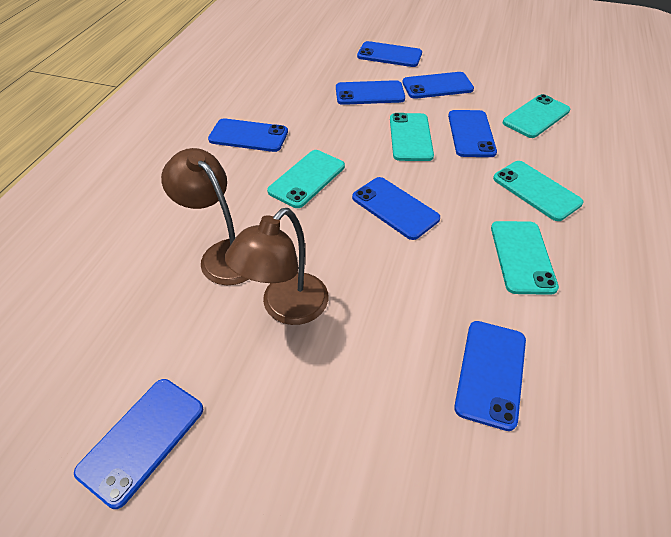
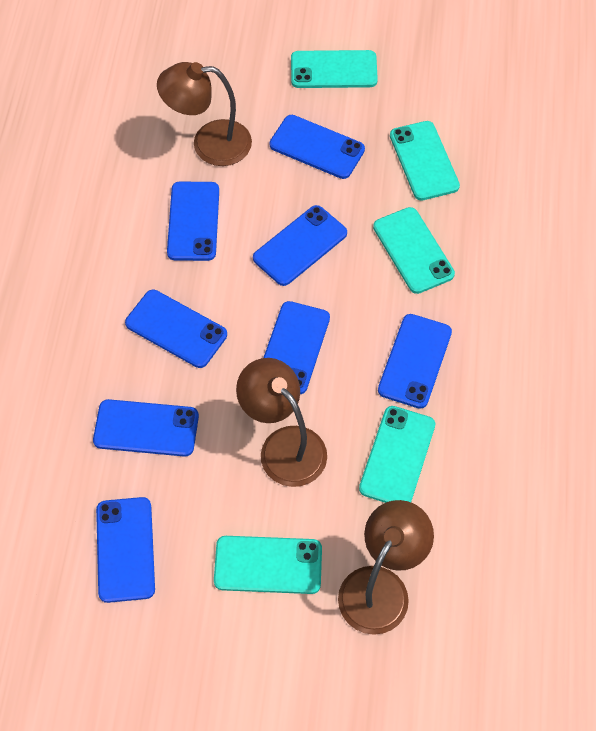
brown lamp: [161,148,249,285] [225,208,328,325] = 2 -> [157,62,252,166] [236,358,327,487] [338,500,434,635] = 3

